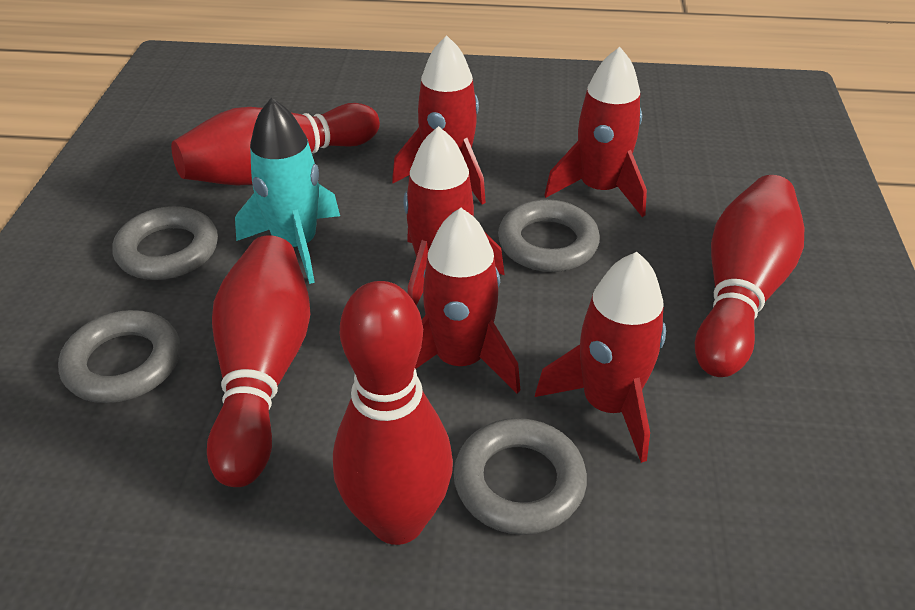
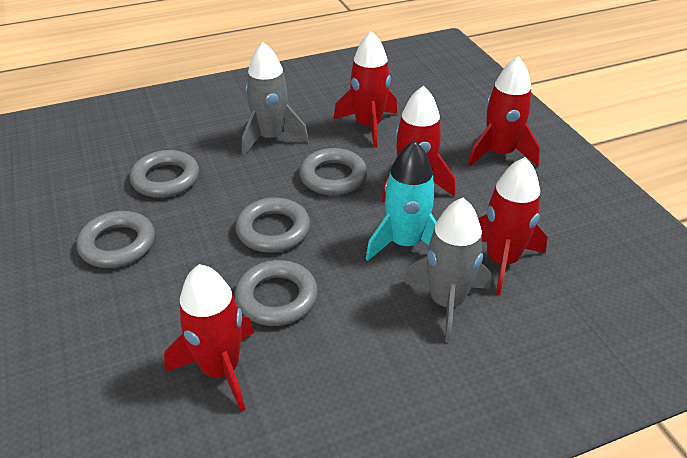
grey ring: [58,310,180,403] [113,206,218,280] [454,418,587,535] [498,199,600,272] = 4 -> [76,211,155,268] [130,150,199,198] [235,197,310,253] [235,260,318,326] [299,148,367,195] = 5
grey rocket: none = 0 -> [242,42,309,155] [403,198,491,342] = 2
red bowling pin: [171,103,380,186] [207,236,310,487] [333,281,453,545] [695,175,804,377] = 4 -> none = 0

